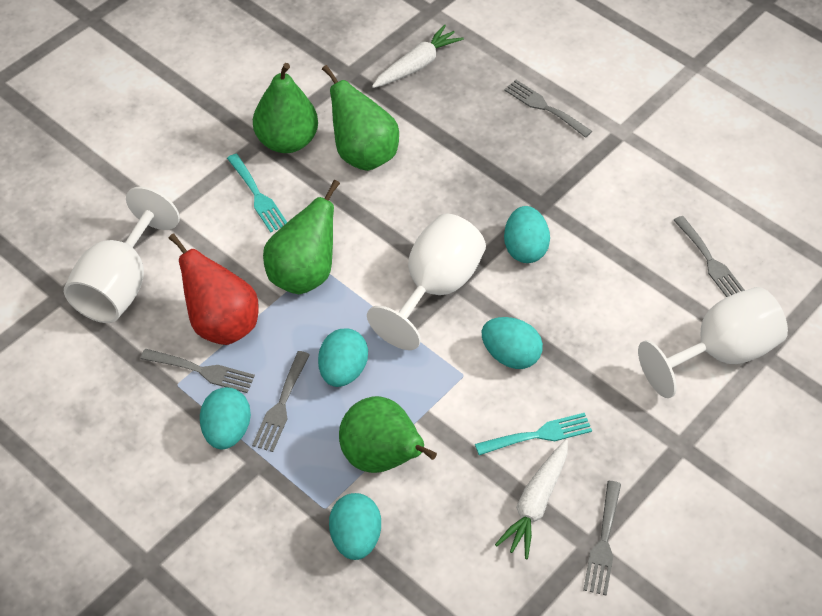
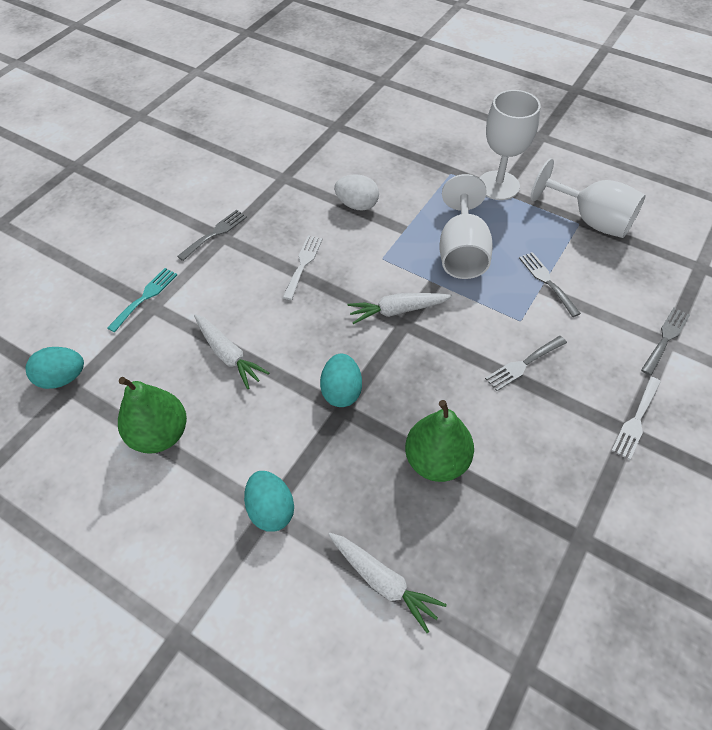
green pear: [253,63,318,153] [263,180,340,294] [322,65,399,171] [339,396,437,473] = 4 -> [118,377,187,454] [405,400,474,482] = 2
grey fork: [140,349,255,393] [252,351,310,452] [504,80,592,138] [583,481,621,596] [673,216,745,297] = 5 -> [177,210,247,261] [485,336,567,391] [519,252,581,317] [641,308,690,376] = 4
red pear: [168,233,259,345] = 1 -> none = 0
turquoise egg: [200,387,251,449] [318,328,368,387] [329,493,381,560] [482,317,543,369] [504,206,550,263] = 5 -> [26,347,84,389] [244,471,294,532] [320,353,362,407] = 3
turquoise fork: [227,154,287,232] [475,413,592,455] = 2 -> [107,268,177,332] = 1
white carrot: [372,24,464,88] [495,439,568,559] = 2 -> [194,314,269,389] [328,533,447,633] [347,293,452,324] = 3
white egg: none = 0 -> [334,174,379,210] = 1
white fork: none = 0 -> [283,235,323,300] [611,377,661,460] = 2

